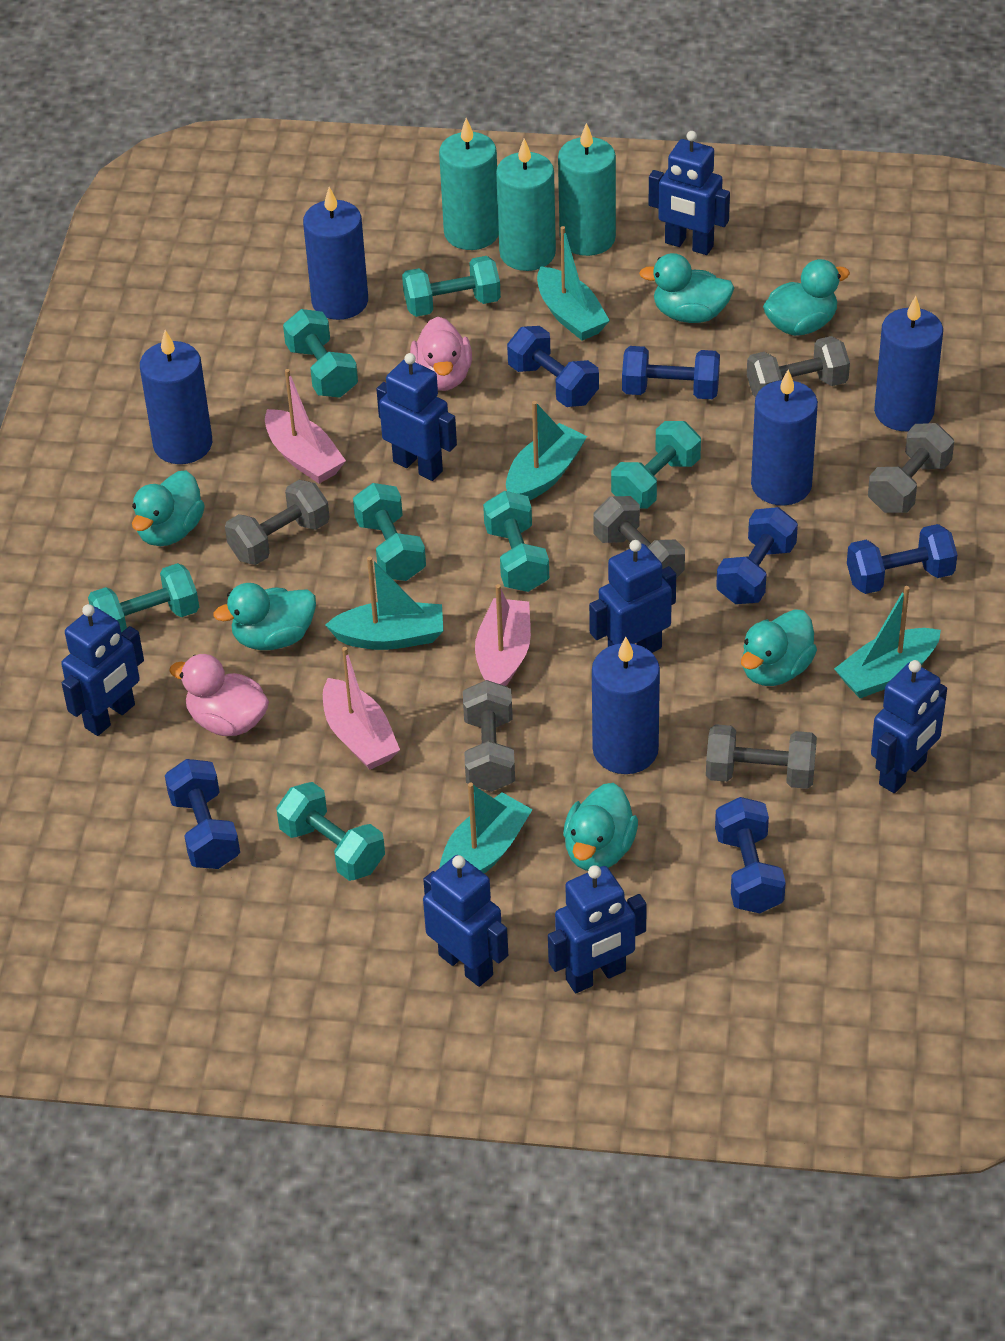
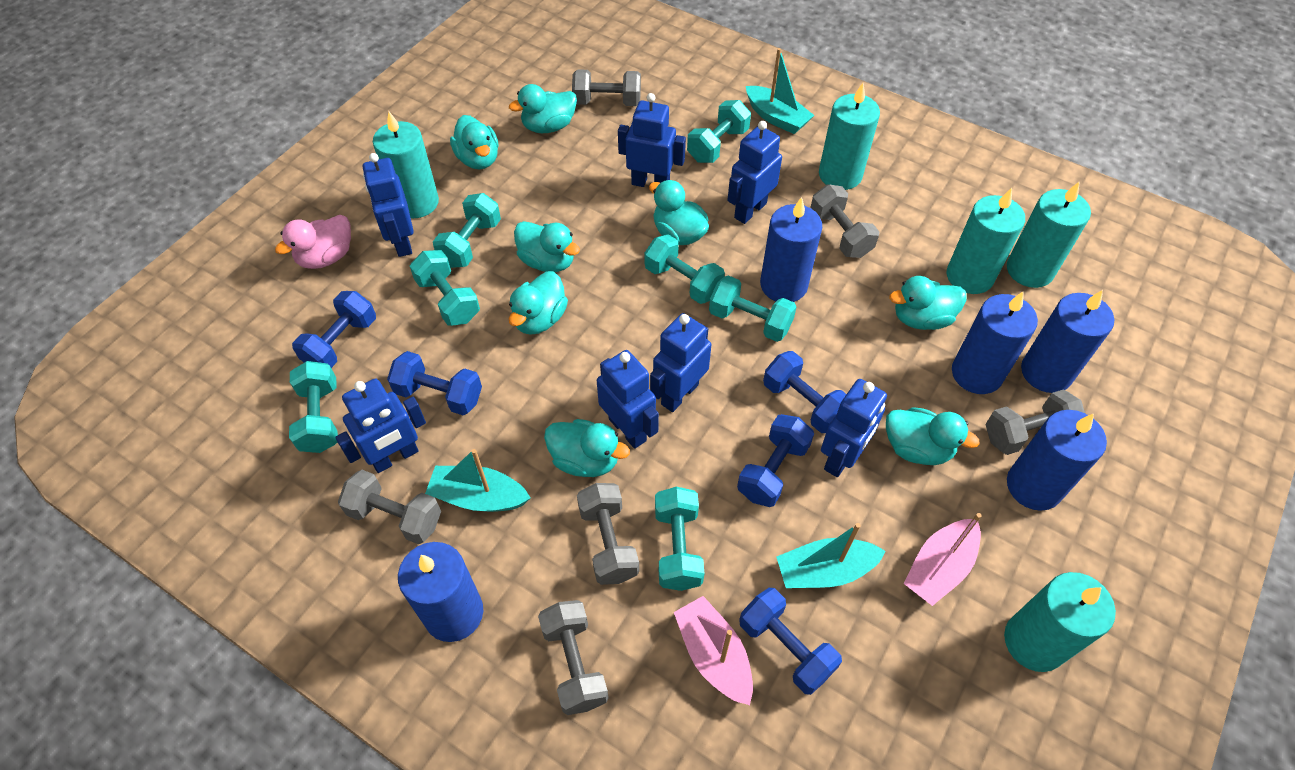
blue dumbbell: [165,759,240,869] [507,326,599,407] [622,346,720,399] [715,797,786,913] [716,507,798,604] [847,524,958,594] = 6 -> [292,291,376,368] [387,351,482,415] [737,414,814,507] [739,588,842,695] [763,351,846,433] = 5
pink boat: [265,369,346,484] [323,647,400,770] [475,584,531,686] = 3 -> [674,596,753,705] [903,513,982,606] = 2
pink duck: [169,654,269,736] [410,317,472,391] = 2 -> [275,215,351,269] = 1
turquoise boat: [325,557,443,650] [439,782,533,873] [506,401,587,501] [537,226,610,341] [834,586,941,698] = 5 -> [425,449,530,512] [746,48,814,134] [776,523,886,588] = 3
turquoise candle: [439,118,499,250] [496,139,556,271] [558,123,616,256] = 3 -> [373,111,439,218] [819,83,880,190] [947,188,1025,294] [1004,572,1116,672] [1007,181,1091,288] = 5
turquoise duck: [132,471,205,546] [213,583,316,650] [563,783,638,871] [639,253,734,323] [741,609,817,686] [763,259,850,336] = 6 -> [450,115,499,169] [509,84,577,133] [509,271,568,335] [514,221,580,272] [544,419,630,477] [649,180,709,245] [886,407,980,465] [889,276,967,330] = 8

